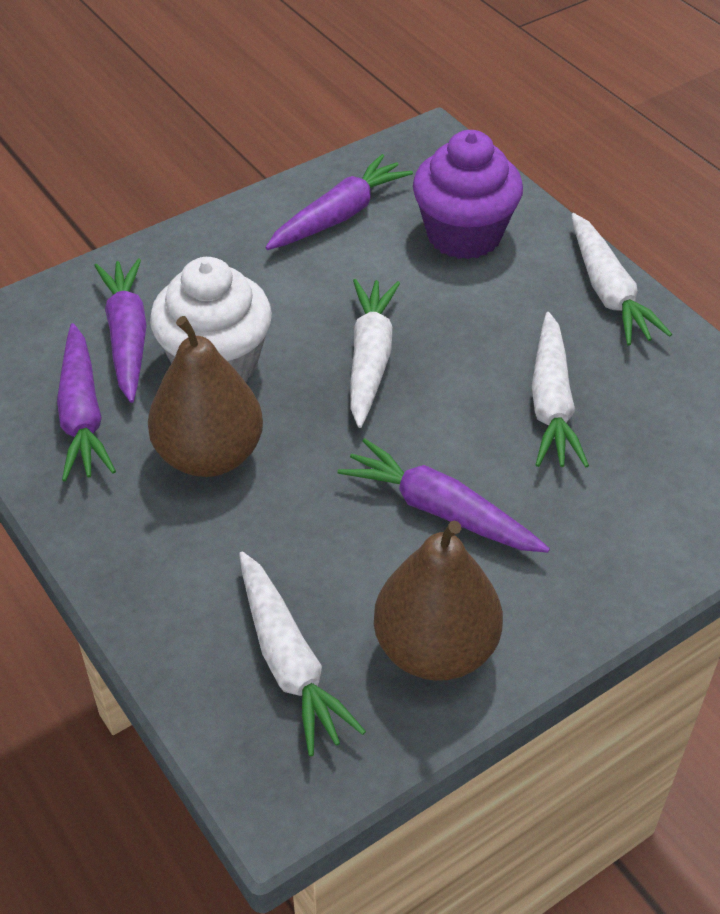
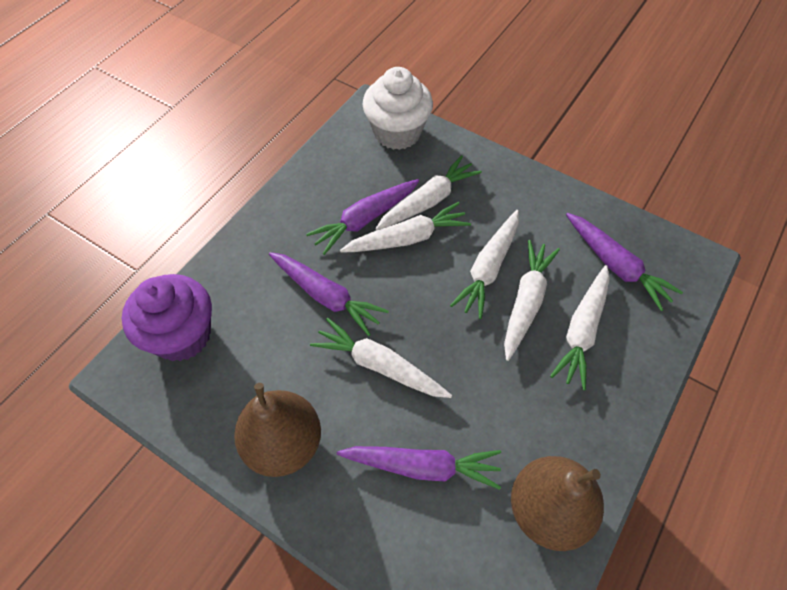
white carrot: [239,551,366,756] [350,279,400,428] [532,312,589,467] [571,213,672,345] = 4 -> [310,318,452,398] [340,202,471,253] [375,155,482,230] [450,210,519,319] [504,240,560,361] [550,265,610,390] = 6

